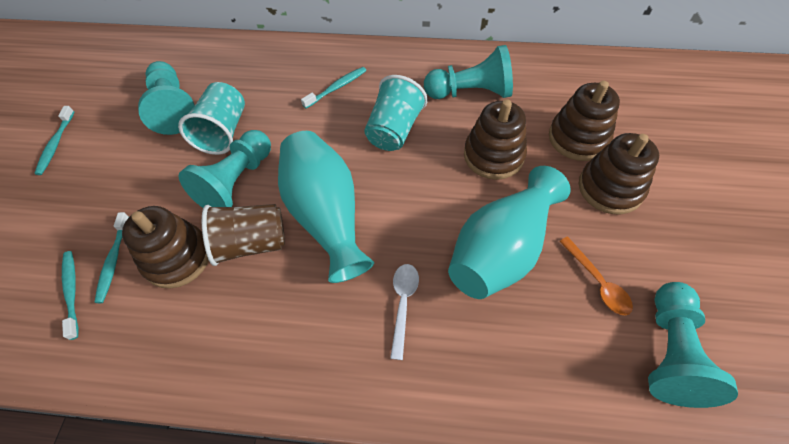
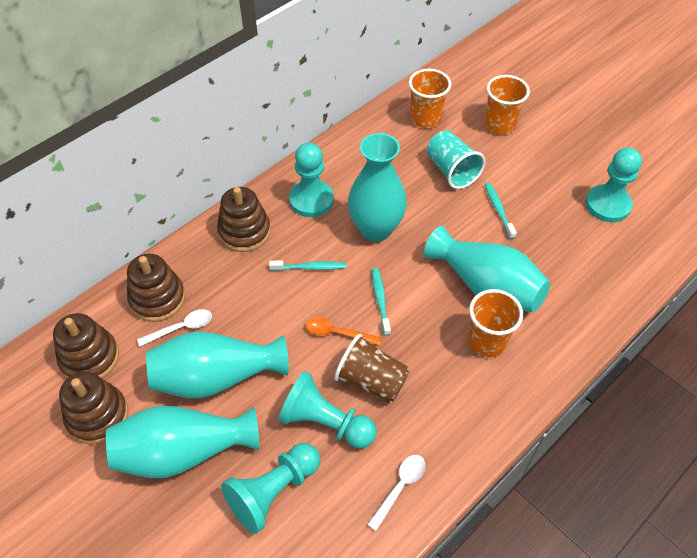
orange cup: none = 0 -> [409,69,451,128] [468,289,523,358] [485,75,530,135] = 3
turquoise cup: [178,82,245,155] [364,75,428,151] = 2 -> [427,130,486,189] = 1
turquoise toothbrush: [35,106,75,175] [62,251,79,340] [94,212,129,303] [301,67,367,109] = 4 -> [269,260,346,271] [372,268,391,336] [485,182,517,239] = 3
turquoise vase: [278,131,374,283] [448,166,571,299] = 2 -> [106,406,259,478] [146,331,289,398] [348,133,407,242] [424,226,550,312] = 4
white spoon: [390,264,419,360] = 1 -> [137,309,212,347] [367,455,425,531] = 2

